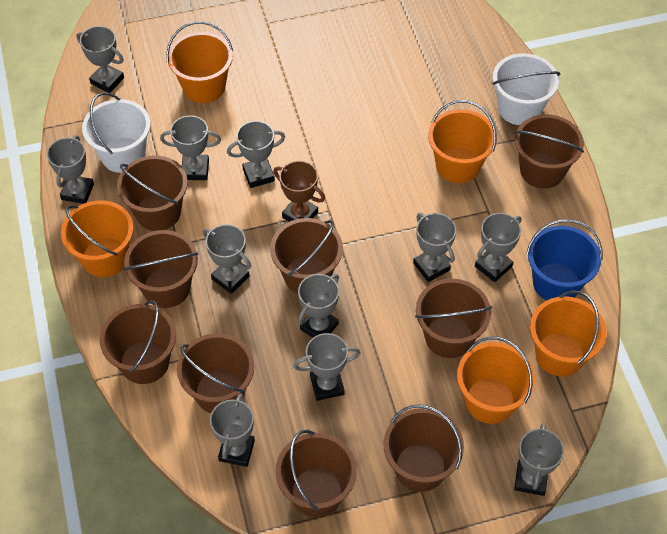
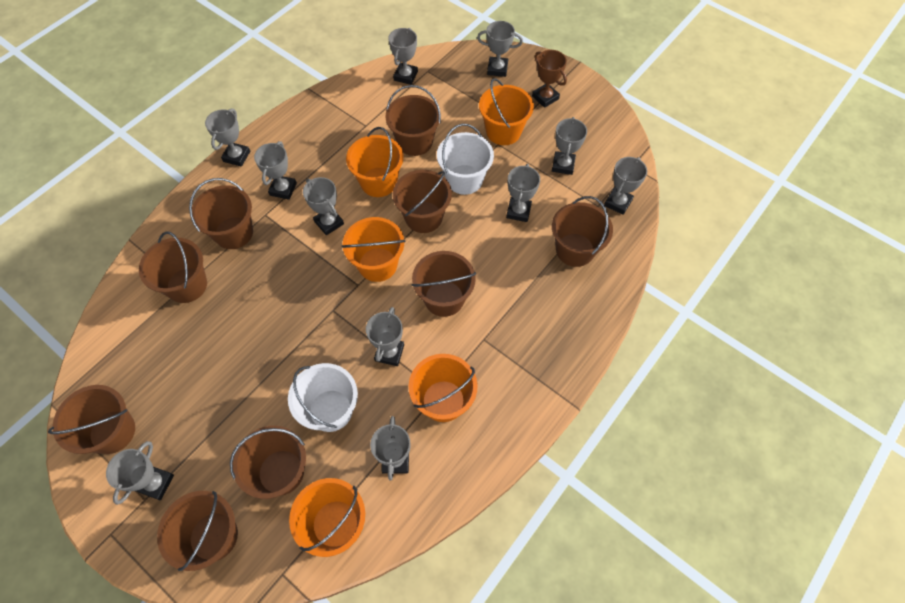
blue bucket: [526,219,603,301] = 1 -> none = 0

